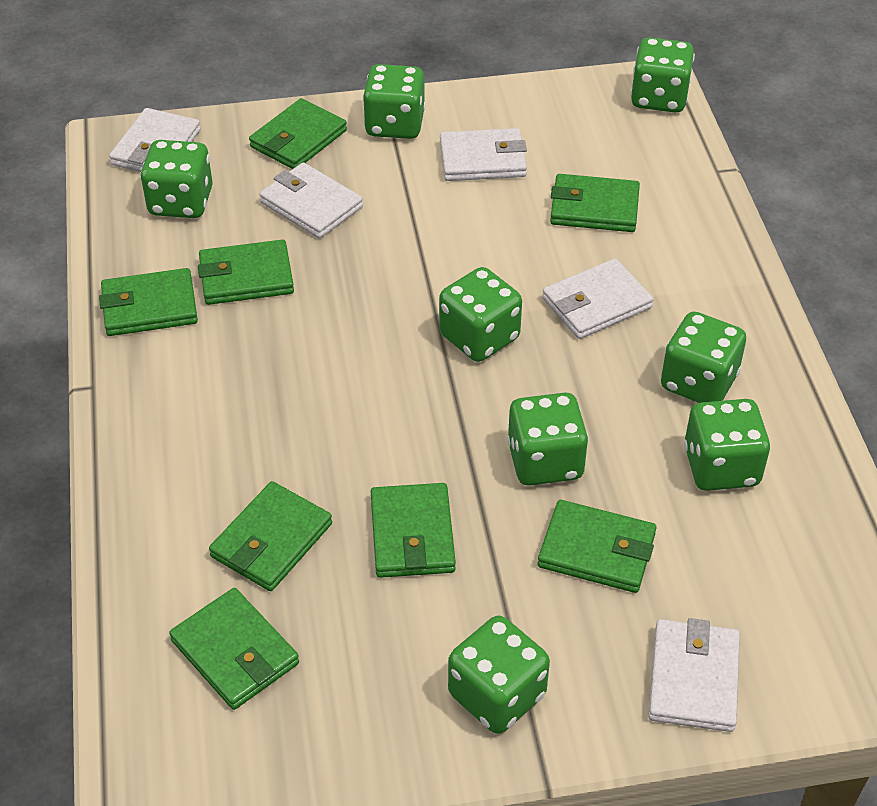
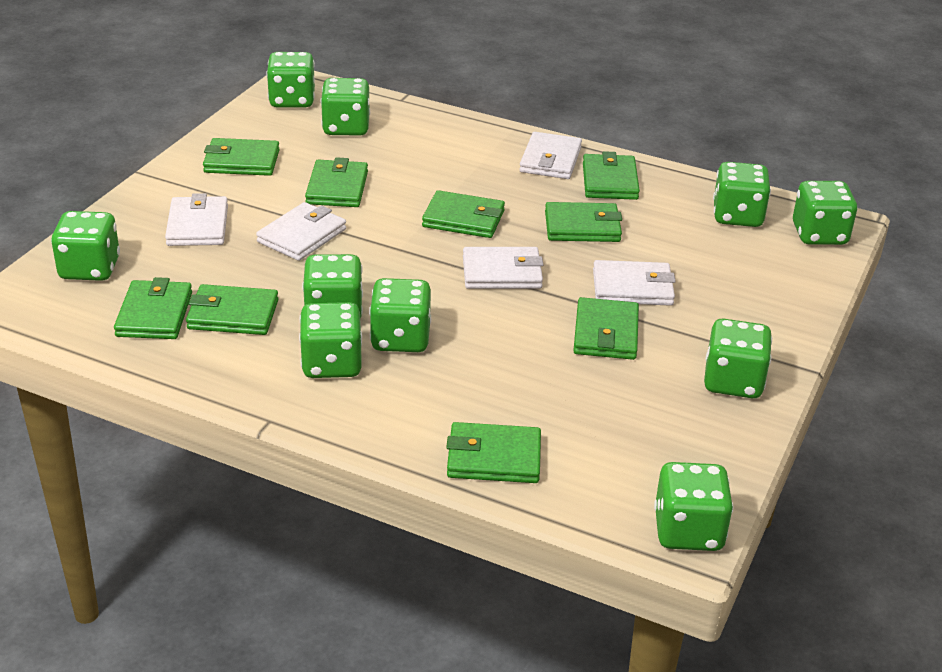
green dice: [140,140,213,218] [363,64,426,139] [439,267,522,362] [448,616,550,734] [507,393,589,486] [631,37,695,113] [661,312,746,403] [684,399,771,491] = 8 -> [51,211,120,281] [266,52,315,107] [299,302,362,378] [302,254,363,319] [321,78,370,136] [369,278,431,352] [654,462,733,551] [704,318,772,398] [713,162,771,227] [793,181,858,245] = 10
green wallet: [99,268,198,336] [169,588,299,710] [198,240,294,305] [209,481,332,591] [249,98,347,169] [371,483,456,578] [538,500,656,593] [550,174,640,232] = 8 -> [114,277,192,339] [186,284,279,335] [203,138,280,176] [305,157,368,207] [422,190,505,238] [446,422,541,483] [545,202,622,242] [573,297,639,360] [583,151,640,200] = 9

